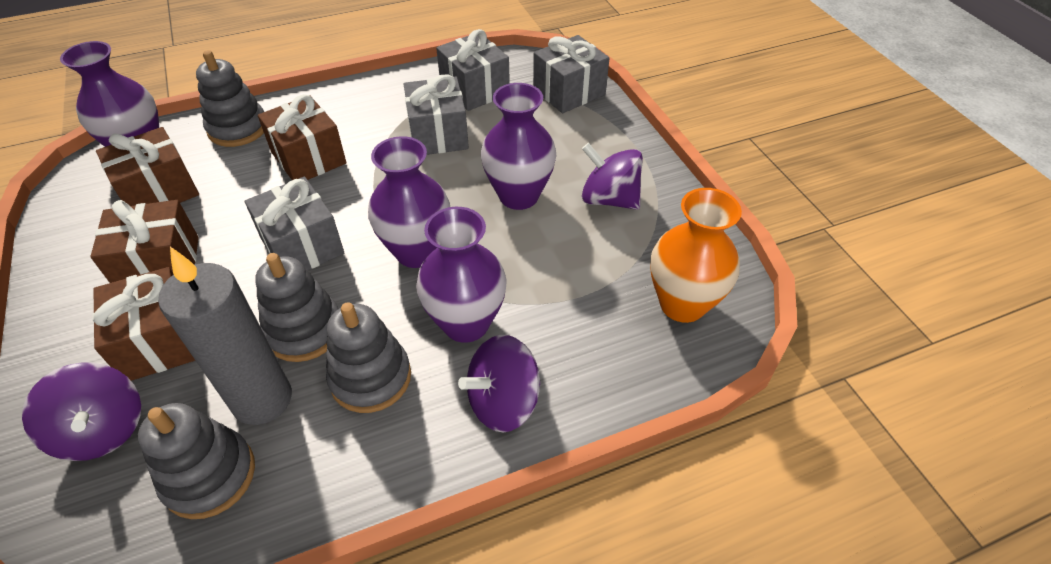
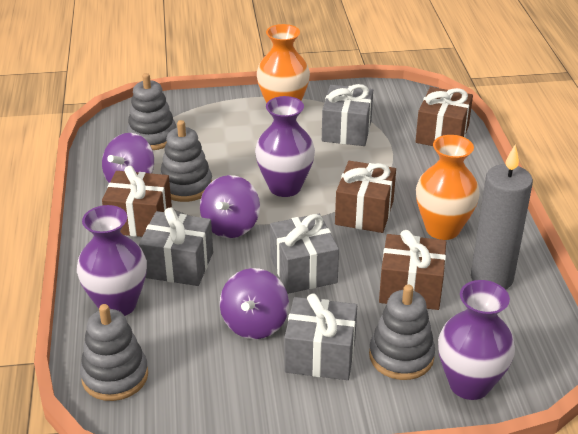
orange vase: [650,188,742,323] = 1 -> [257,24,310,104] [416,135,480,240] = 2
purple vase: [60,41,159,147] [368,136,450,268] [416,207,507,343] [481,83,556,210] = 4 -> [77,205,147,316] [255,96,315,197] [438,280,515,400] = 3

